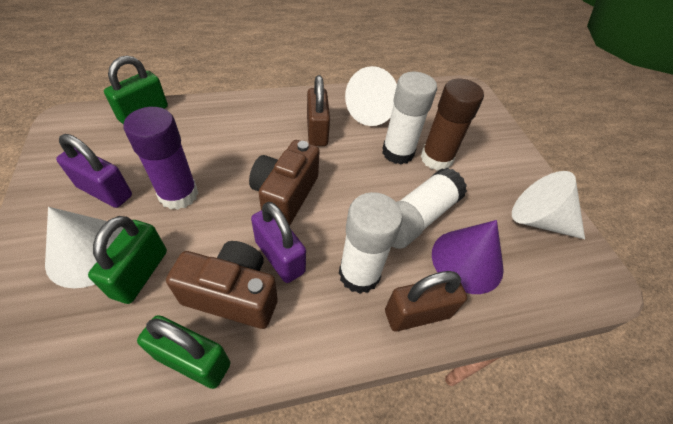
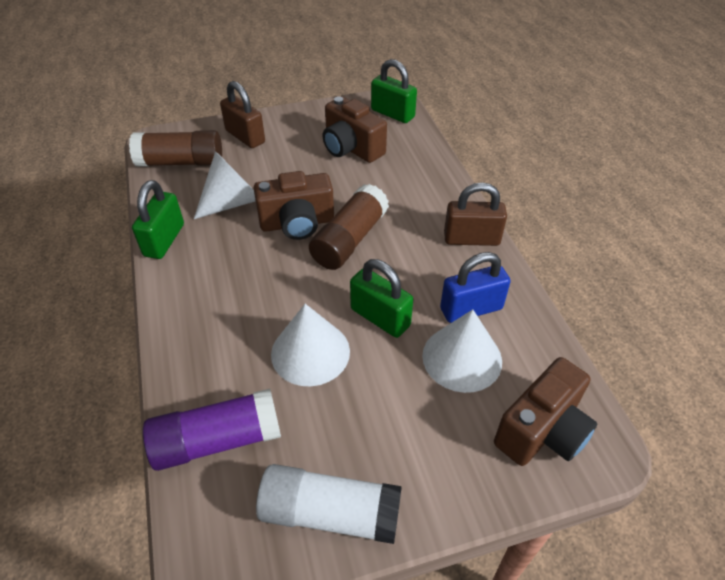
blue padlock: none = 0 -> [440,252,511,323] = 1
brown camera: [166,241,278,329] [249,140,320,226] = 2 -> [254,171,334,240] [322,97,387,163] [494,357,597,466] = 3
brown glue stick: [421,79,484,171] = 1 -> [129,130,222,167] [309,184,389,270] = 2
purple cone: [432,220,504,294] = 1 -> none = 0
purple padlock: [56,134,132,208] [251,202,306,283] = 2 -> none = 0
white glue stick: [339,192,403,294] [382,72,437,165] [392,168,467,249] = 3 -> [256,464,402,544] = 1

